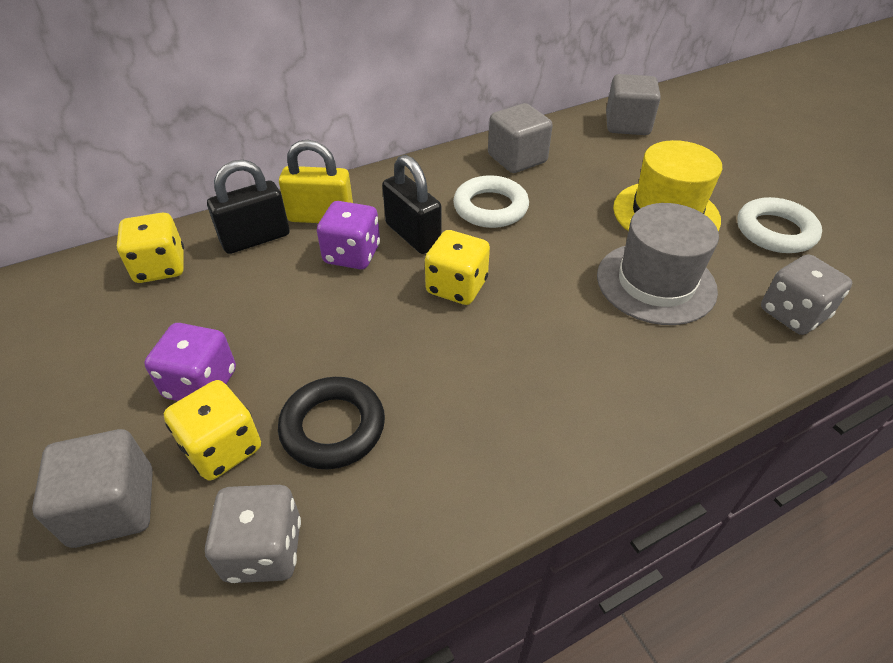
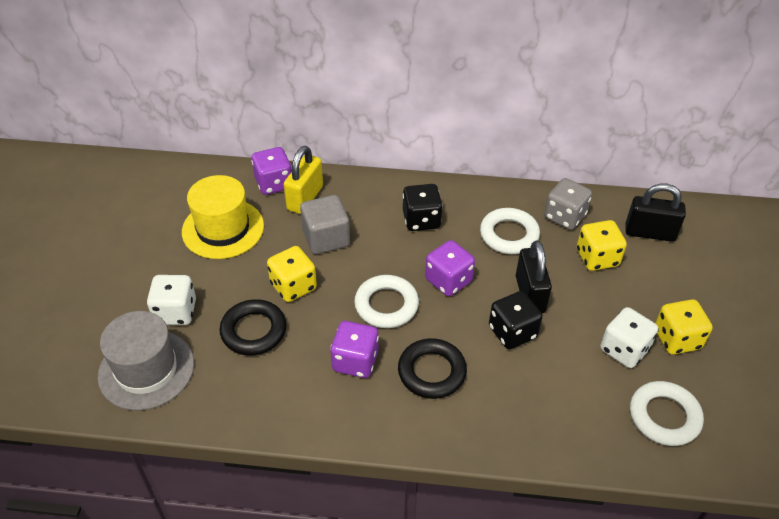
black dice: none = 0 -> [403,184,443,231] [489,291,542,349] = 2
black ring: [278,377,385,469] = 1 -> [220,299,286,355] [398,338,467,399] = 2
grey cube: [32,429,153,548] [488,103,553,173] [606,74,661,135] = 3 -> [300,195,350,254] = 1
grey dice: [205,485,301,583] [761,254,852,335] = 2 -> [544,178,592,230] = 1
purple dice: [144,323,236,401] [317,201,380,269] = 2 -> [251,147,292,195] [330,321,379,378] [425,240,475,296] = 3
white dice: none = 0 -> [147,275,196,325] [600,307,658,368] = 2
white ring: [453,175,529,228] [737,197,822,253] = 2 -> [354,275,419,328] [480,208,540,254] [630,381,704,446] = 3

